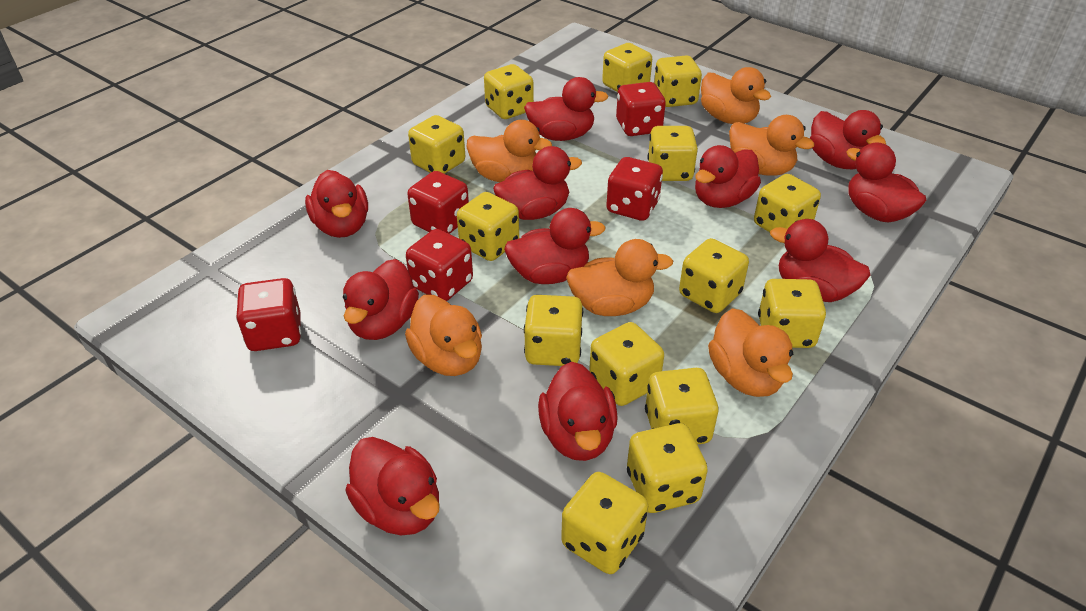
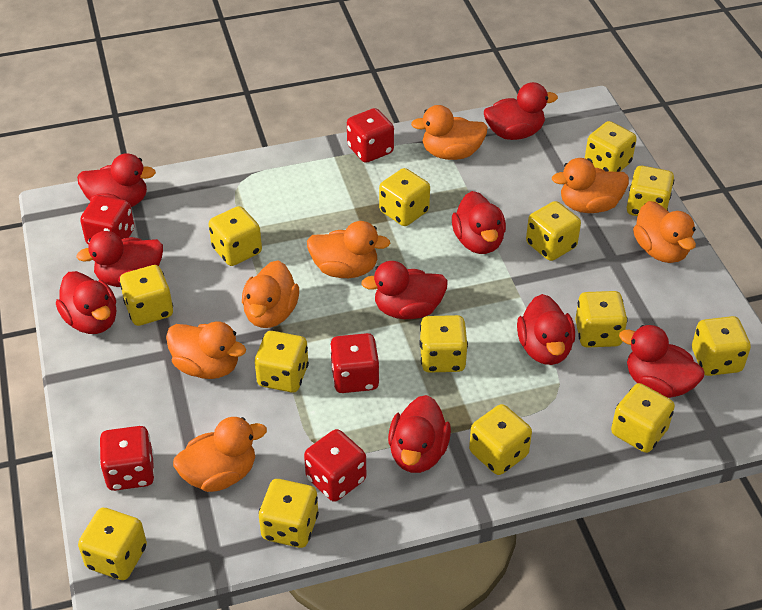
orange duck: [405,295,482,376] [466,120,552,182] [566,239,673,316] [701,67,771,124] [708,308,793,397] [729,115,814,176] = 6 -> [166,322,246,379] [173,417,267,492] [242,260,299,328] [307,221,391,278] [411,105,488,160] [552,158,629,213] [633,201,696,263] = 7
red duck: [305,170,368,238] [343,259,419,340] [345,437,439,535] [493,146,582,220] [504,208,605,284] [524,77,609,141] [538,362,618,461] [695,145,761,208] [770,219,870,302] [810,110,886,170] [846,142,927,222] = 11 -> [56,271,117,334] [76,231,163,287] [77,153,156,207] [361,261,448,319] [388,395,451,473] [452,191,506,254] [484,82,558,140] [517,294,575,365] [619,325,705,398] = 9

